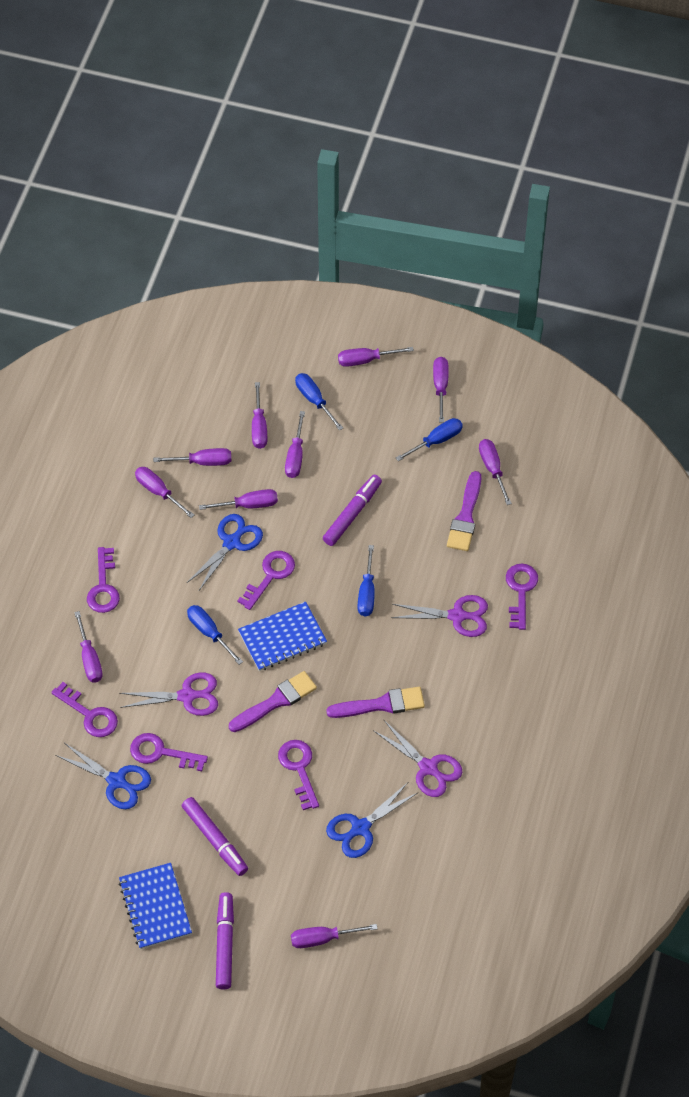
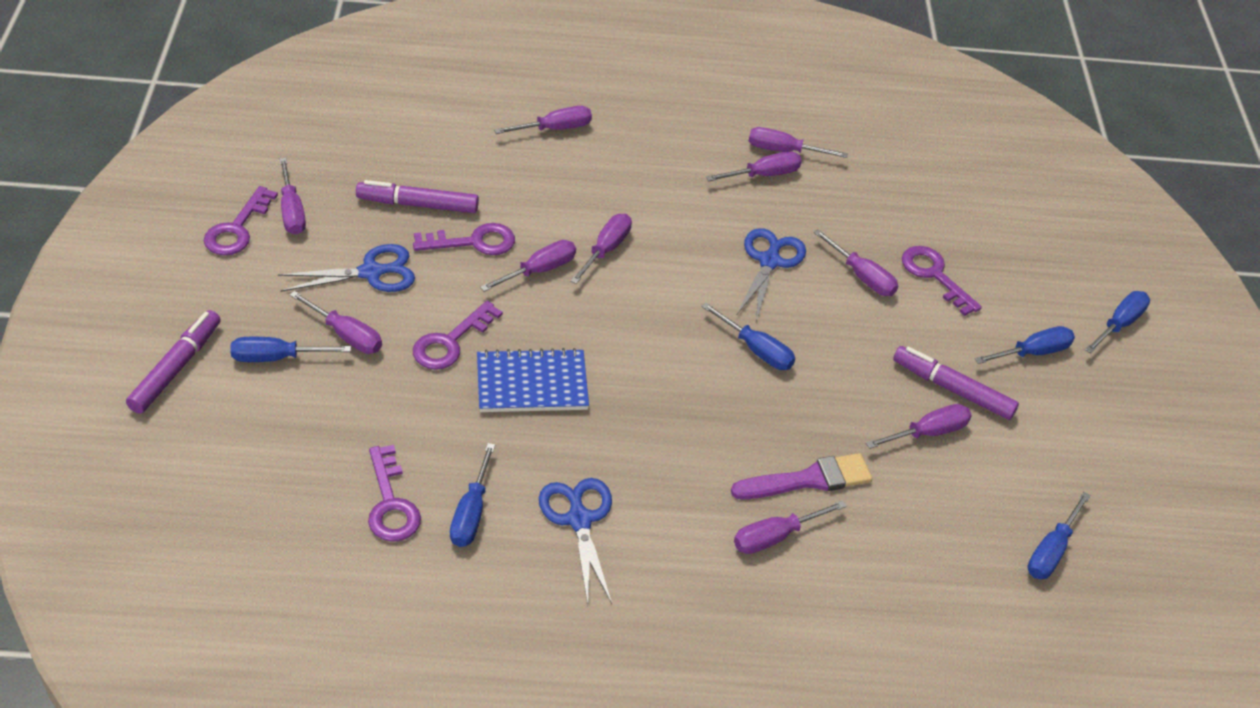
blue notebook: [119,863,192,949] [238,602,327,671] = 2 -> [477,348,589,412] = 1
blue screwdriver: [187,605,243,665] [295,373,343,431] [358,545,375,616] [396,418,463,461] = 4 -> [230,337,351,362] [450,443,495,547] [701,303,795,370] [975,326,1075,364] [1027,492,1091,579] [1085,291,1150,354] = 6
purple brush: [229,671,317,732] [326,687,425,718] [447,471,481,551] = 3 -> [731,453,872,499] = 1
purple key: [51,682,118,737] [87,547,120,613] [130,733,208,771] [237,551,295,610] [278,740,319,810] [506,564,538,630] = 6 -> [204,186,278,255] [368,445,421,542] [413,223,515,255] [413,301,503,370] [902,246,982,316] = 5
purple scissors: [119,673,218,716] [373,720,463,797] [391,595,488,637] = 3 -> none = 0

